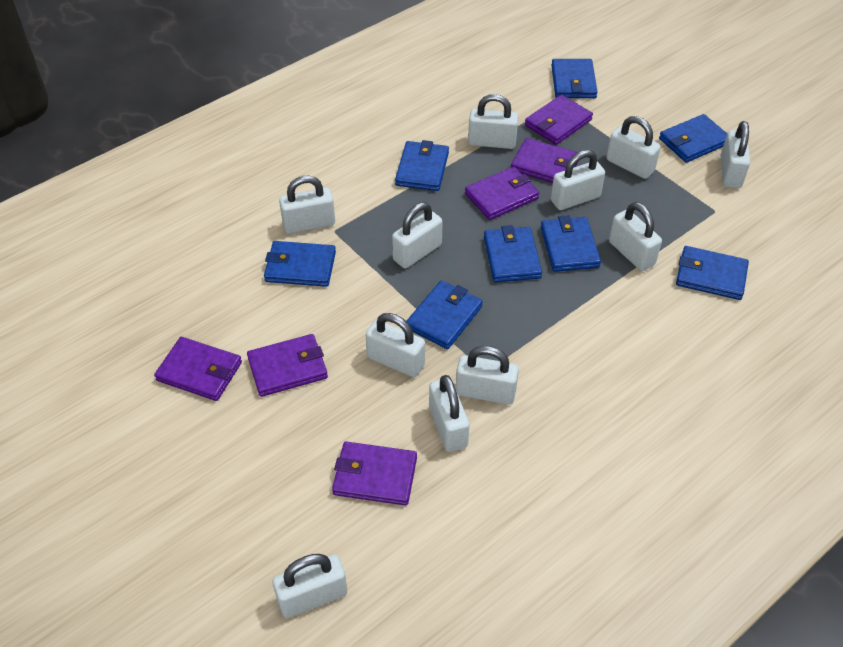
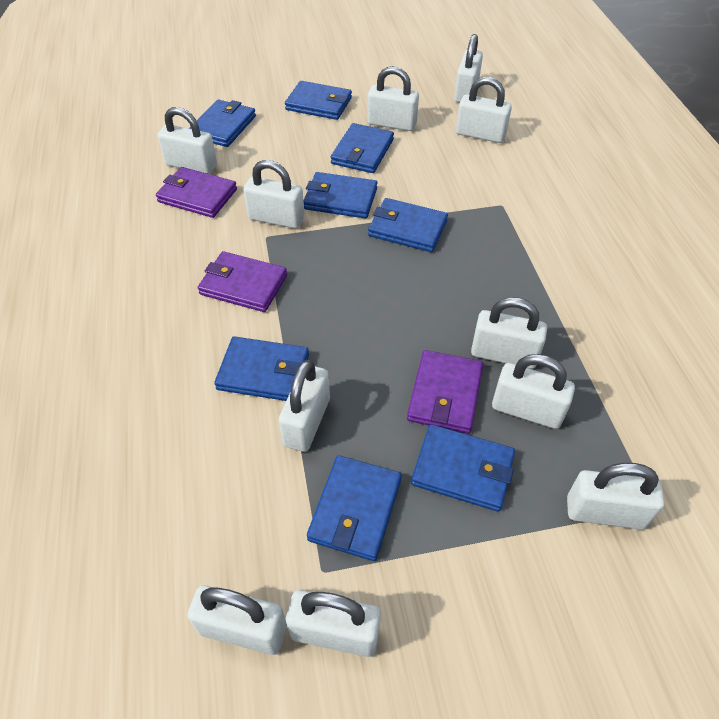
purple wallet: [154,337,242,401] [247,334,328,397] [332,442,417,506] [465,167,539,220] [511,138,579,183] [525,95,593,145] = 6 -> [156,167,237,218] [198,251,287,312] [407,350,483,434] = 3

